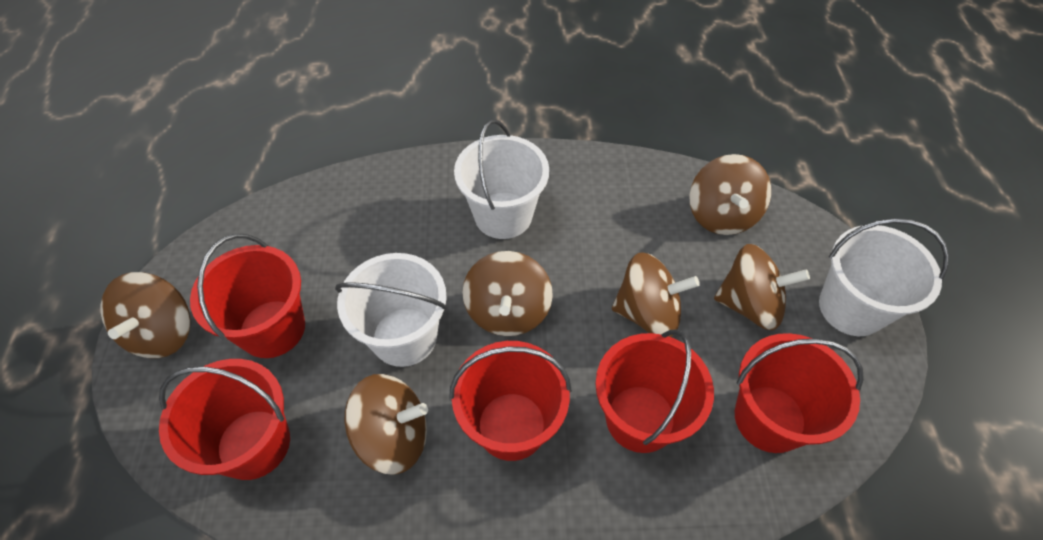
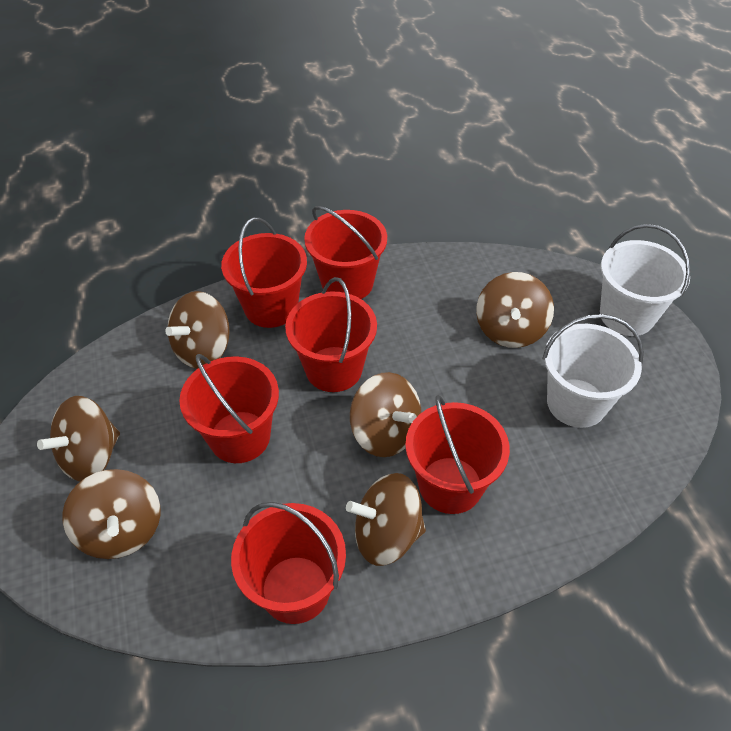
red bucket: [159,359,290,480] [190,234,305,358] [449,341,572,461] [596,329,714,453] [735,333,864,453] = 5 -> [179,354,279,463] [221,217,307,328] [231,502,346,624] [285,277,377,392] [304,206,387,299] [405,395,510,514] = 6
white bucket: [335,253,447,367] [454,119,549,239] [819,218,949,336] = 3 -> [542,314,644,428] [600,224,691,336] = 2

